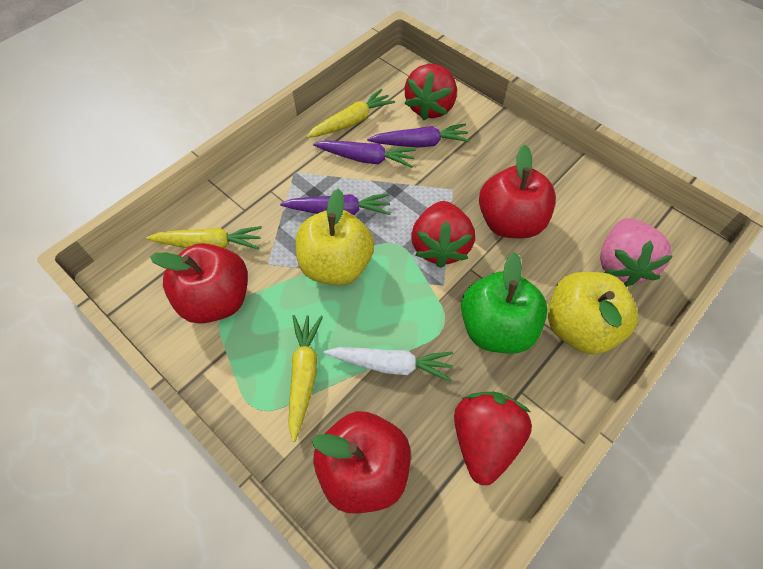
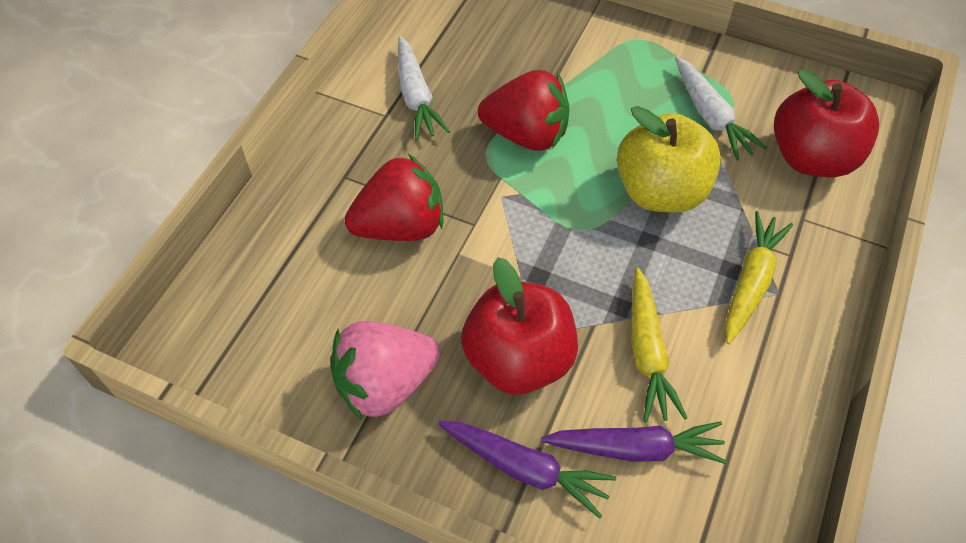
green apple: [461,252,548,354] = 1 -> none = 0
purple carrot: [280,193,391,215] [313,140,416,168] [367,124,470,148] = 3 -> [438,421,616,519] [541,421,728,464] = 2
red apple: [150,243,248,324] [312,411,411,513] [479,145,556,238] = 3 -> [461,257,578,394] [774,69,879,177] = 2
red strawberry: [404,64,457,120] [411,201,475,268] [454,392,532,485] = 3 -> [345,154,444,241] [478,70,569,151] = 2
white carrot: [324,347,453,382] = 1 -> [398,36,450,140] [675,56,767,160] = 2
yellow apple: [296,188,374,285] [548,272,638,354] = 2 -> [617,106,721,213] = 1
yellow carrot: [146,226,262,250] [288,315,323,442] [306,89,395,138] = 3 -> [631,268,687,422] [725,211,793,344] = 2

